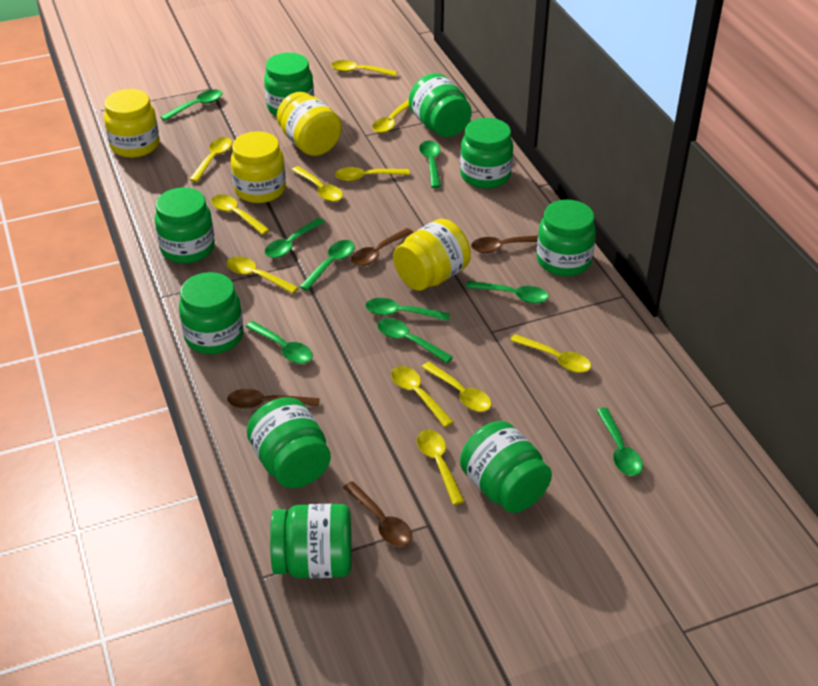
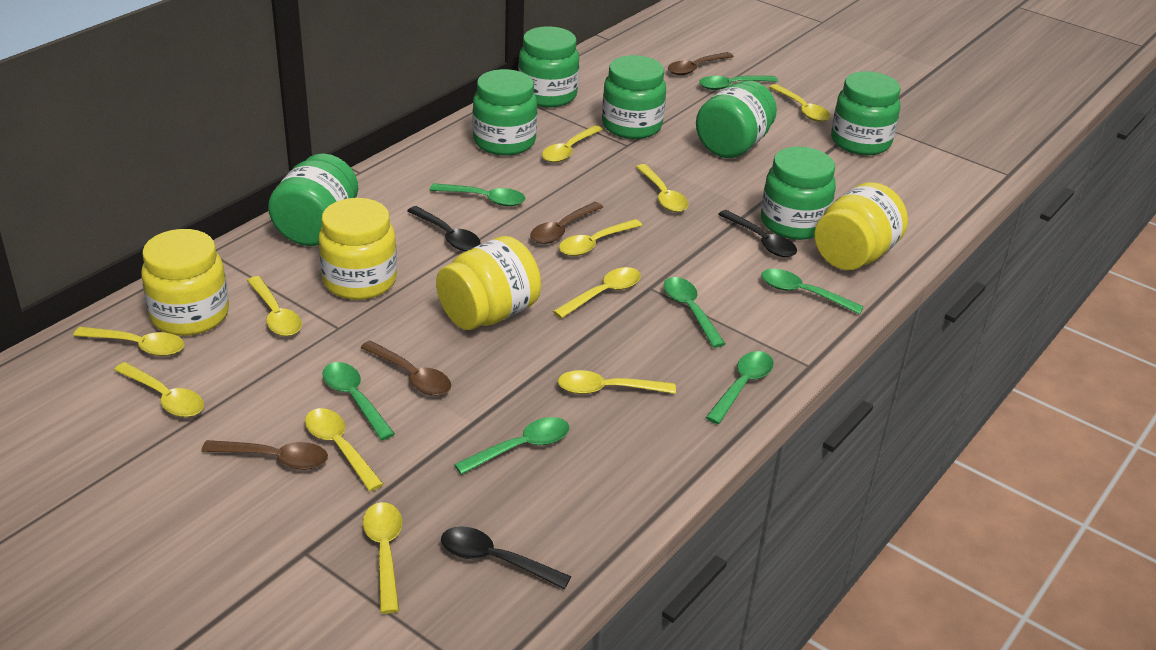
black spoon: none = 0 -> [407,206,481,251] [441,526,571,589] [718,210,797,257] = 3
green jar: [155,187,215,263] [179,272,243,354] [247,397,331,488] [264,53,314,116] [270,504,352,578] [409,73,472,137] [460,118,513,189] [460,421,552,513] [537,200,596,276] = 9 -> [268,153,358,246] [473,69,537,156] [518,26,579,108] [602,55,666,139] [696,80,777,158] [761,147,836,240] [831,71,901,155] = 7
green spoon: [161,89,222,121] [246,321,313,364] [265,218,325,258] [299,240,355,291] [365,298,450,321] [377,318,453,363] [419,140,441,188] [466,281,549,303] [596,408,643,476] = 9 -> [322,362,395,440] [430,183,525,206] [454,417,569,475] [664,277,725,348] [699,76,778,90] [706,351,774,424] [761,269,864,315] = 7

